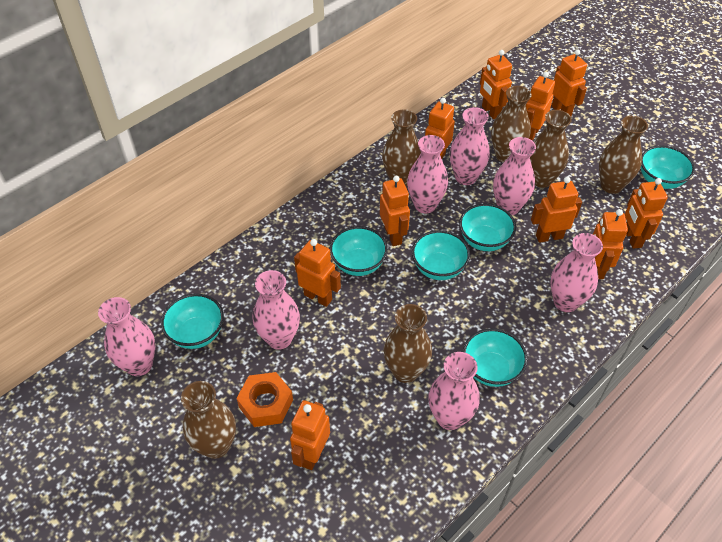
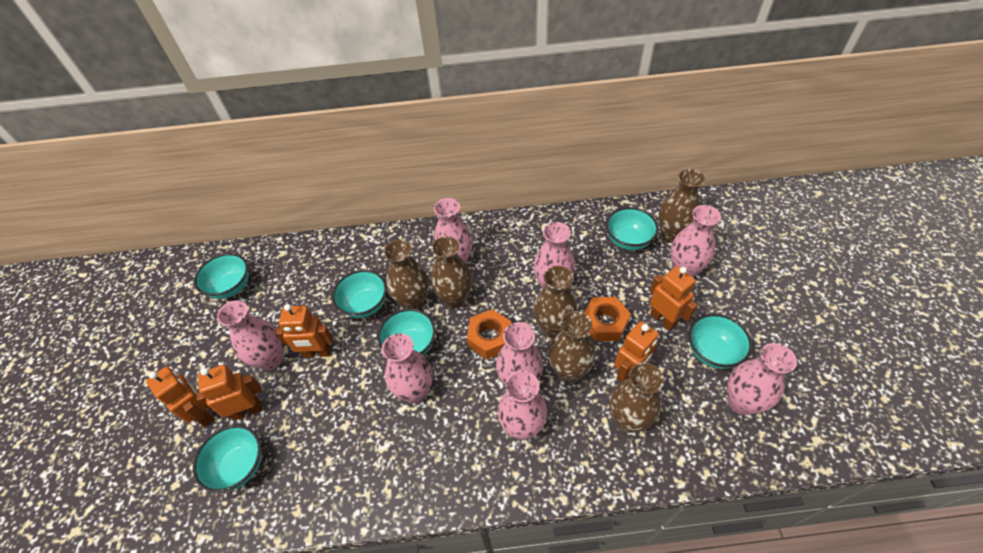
orange nut: [236,372,293,427] = 1 -> [467,309,511,359] [584,297,631,341] = 2
orange robot: [290,400,330,470] [294,239,341,307] [380,176,410,246] [425,98,455,159] [480,50,512,119] [526,72,555,141] [531,177,582,243] [551,49,587,116] [593,209,628,279] [625,178,668,249] = 10 -> [146,367,214,427] [196,365,263,421] [275,304,333,357] [614,321,659,382] [650,266,698,331] = 5
pink vase: [98,297,156,376] [252,270,300,350] [407,135,448,214] [429,352,480,430] [450,107,490,185] [493,137,536,215] [550,233,603,312] = 7 -> [217,301,283,370] [382,333,432,403] [433,198,472,263] [496,322,543,384] [498,371,547,440] [534,222,575,289] [670,205,721,277] [727,343,797,415] = 8

